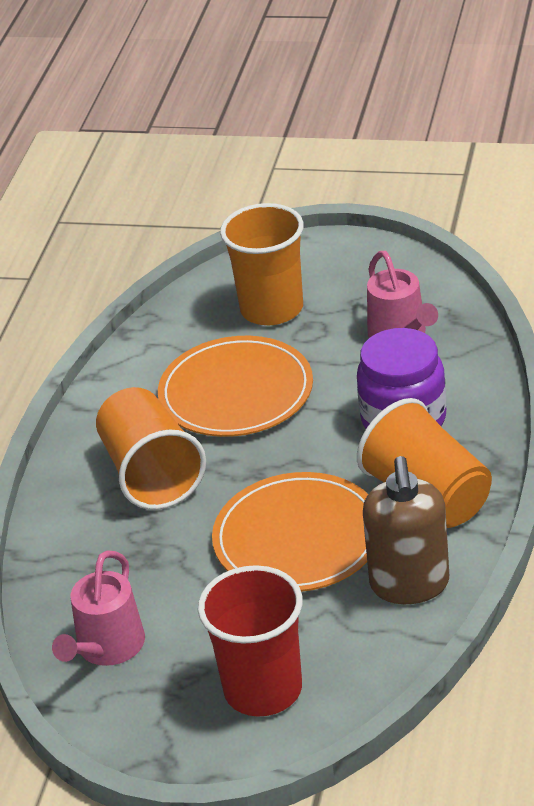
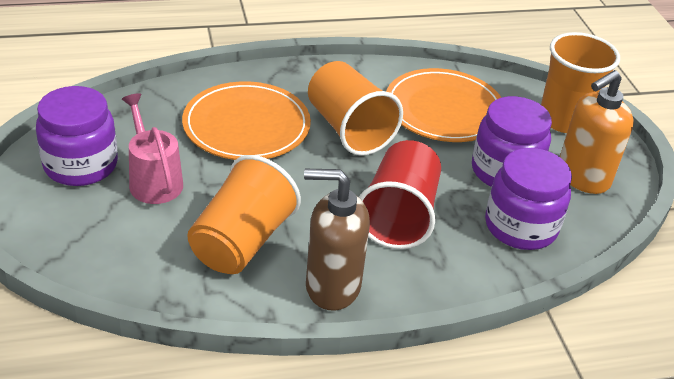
orange soap dispenser: none = 0 -> [560,70,634,194] = 1
pink watering can: [52,550,145,666] [367,251,438,338] = 2 -> [122,93,183,204] = 1
purple jar: [357,328,446,429] = 1 -> [36,86,118,186] [472,96,552,187] [485,148,572,250] = 3

